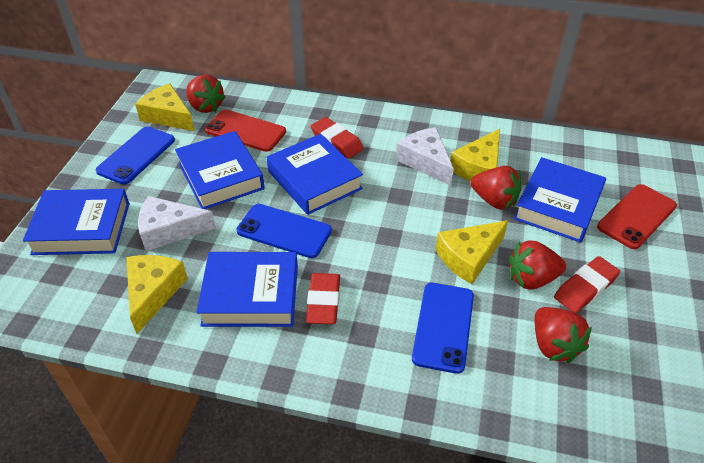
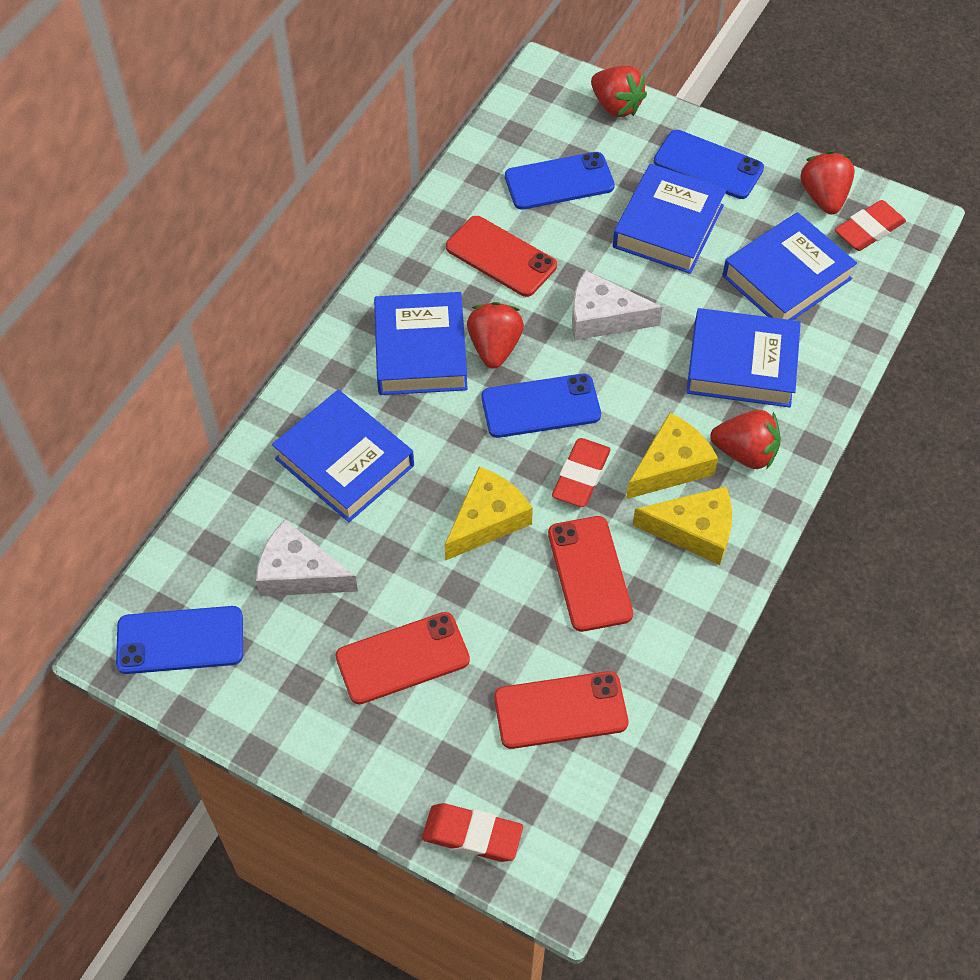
blue phone: [96,127,175,184] [237,204,332,258] [412,283,474,374] = 3 -> [116,606,243,674] [481,374,601,438] [505,152,615,210] [654,130,764,199] = 4
red phone: [205,109,286,152] [597,184,677,249] = 2 -> [336,612,470,704] [446,216,557,297] [494,671,628,749] [548,516,633,632] = 4
yellow cheese: [126,255,188,334] [135,83,195,131] [436,220,508,284] [450,129,500,181] = 4 -> [445,467,533,561] [626,412,718,499] [632,486,732,565] = 3

